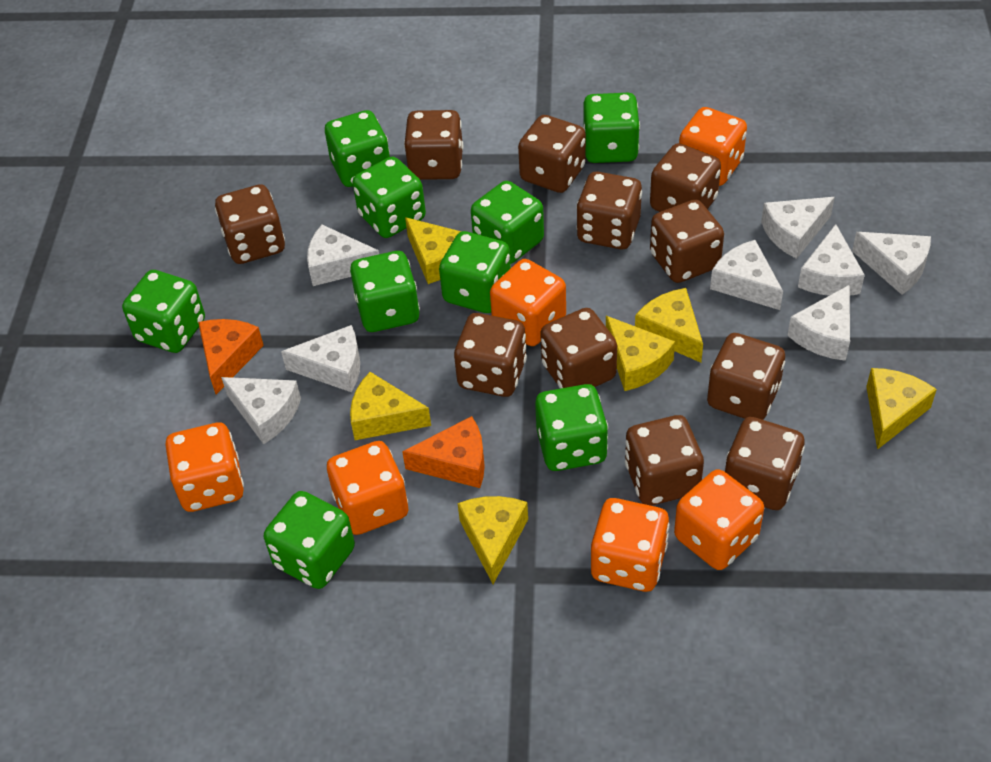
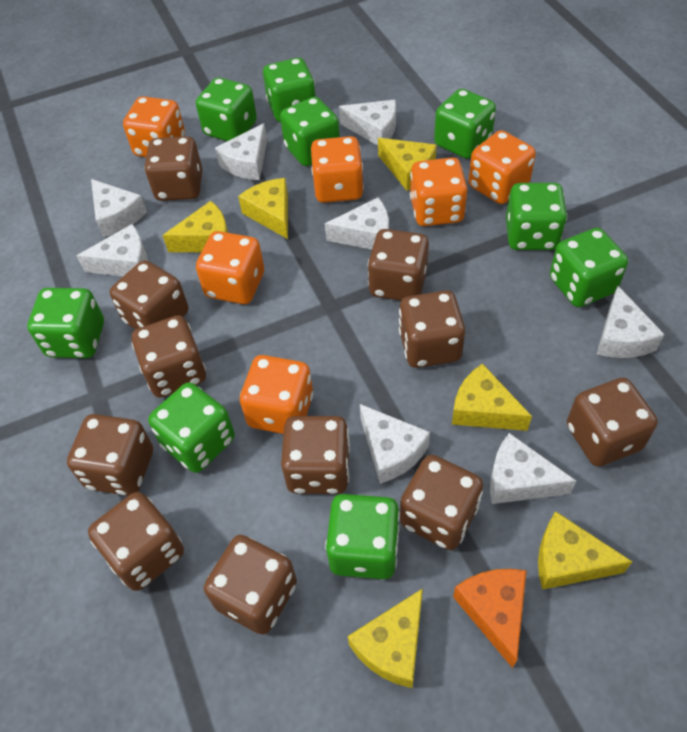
orange cheese: [198,319,264,395] [402,416,485,488] = 2 -> [453,569,527,668] = 1

